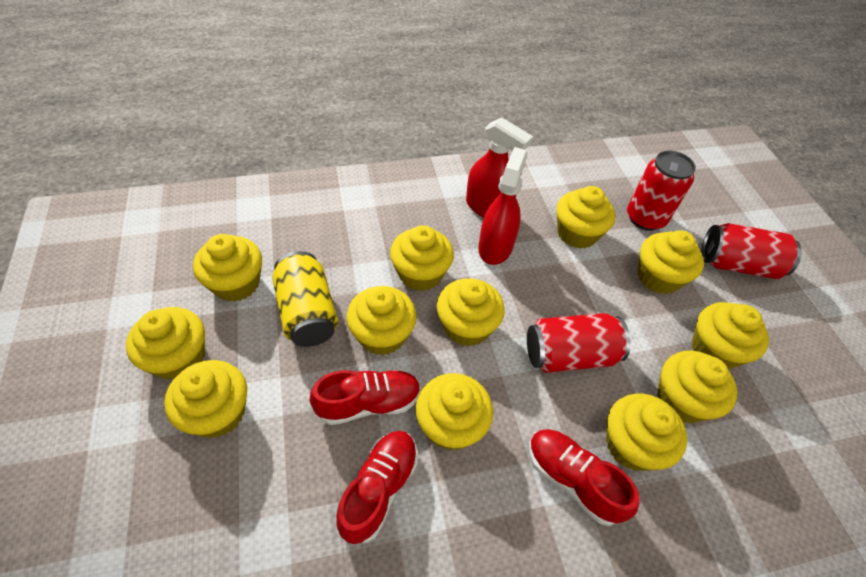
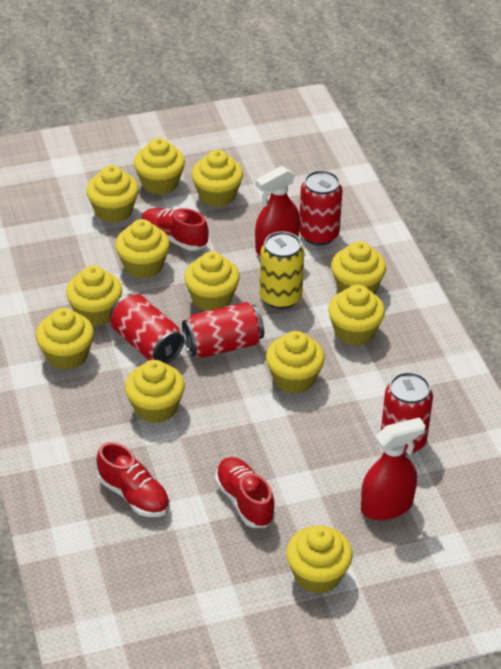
red can: [527,313,631,373] [627,151,696,231] [702,223,802,279] = 3 -> [110,294,184,364] [182,302,264,358] [299,170,342,245] [381,372,433,455] = 4

